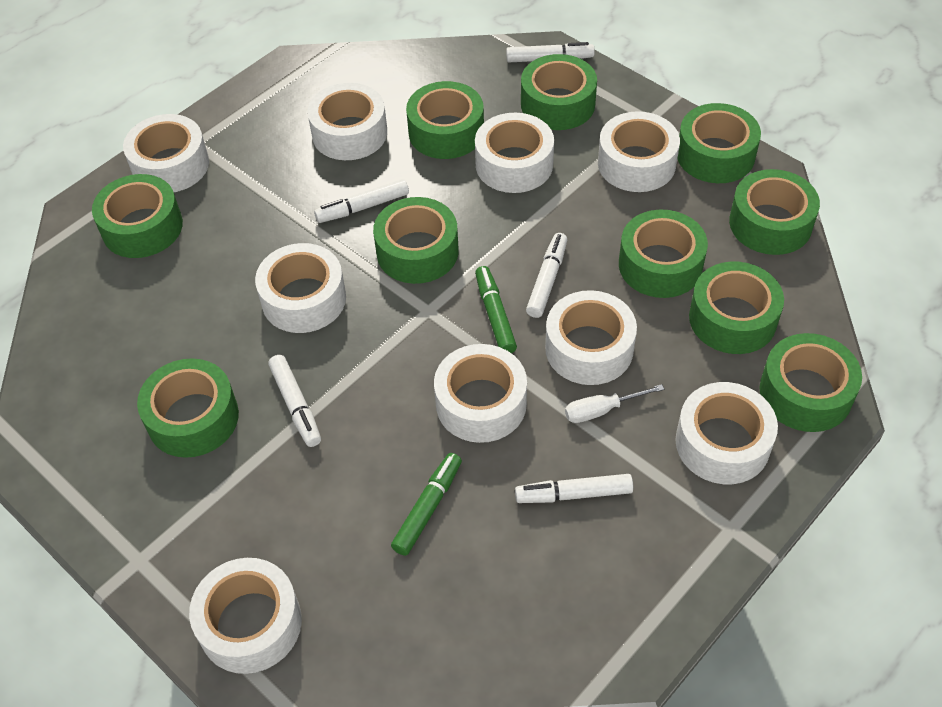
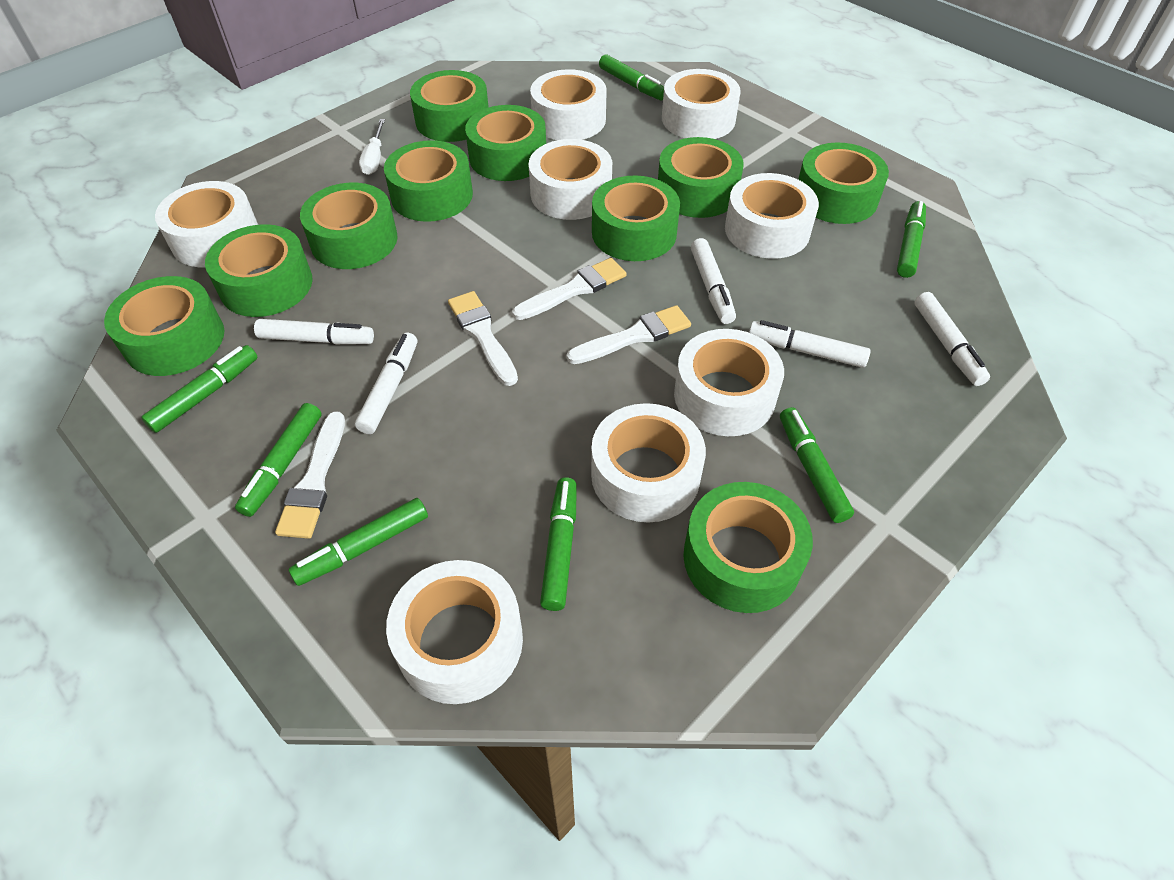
green marker: [391,453,462,556] [475,266,517,353] = 2 -> [141,345,258,433] [235,403,322,517] [288,498,428,586] [540,477,577,611] [599,54,664,101] [780,407,854,523] [897,201,926,278] = 7
white brush: none = 0 -> [275,411,345,539] [448,291,518,386] [512,258,627,320] [567,305,691,364] = 4
white tape: [123,114,209,192] [189,558,302,674] [255,243,346,333] [307,83,387,160] [434,344,527,443] [475,113,554,193] [545,290,637,385] [598,111,680,192] [675,382,778,484] = 9 -> [155,181,258,267] [386,560,523,704] [528,139,612,220] [530,69,607,140] [591,403,706,523] [662,69,741,139] [674,329,784,436] [725,173,819,259] = 8

